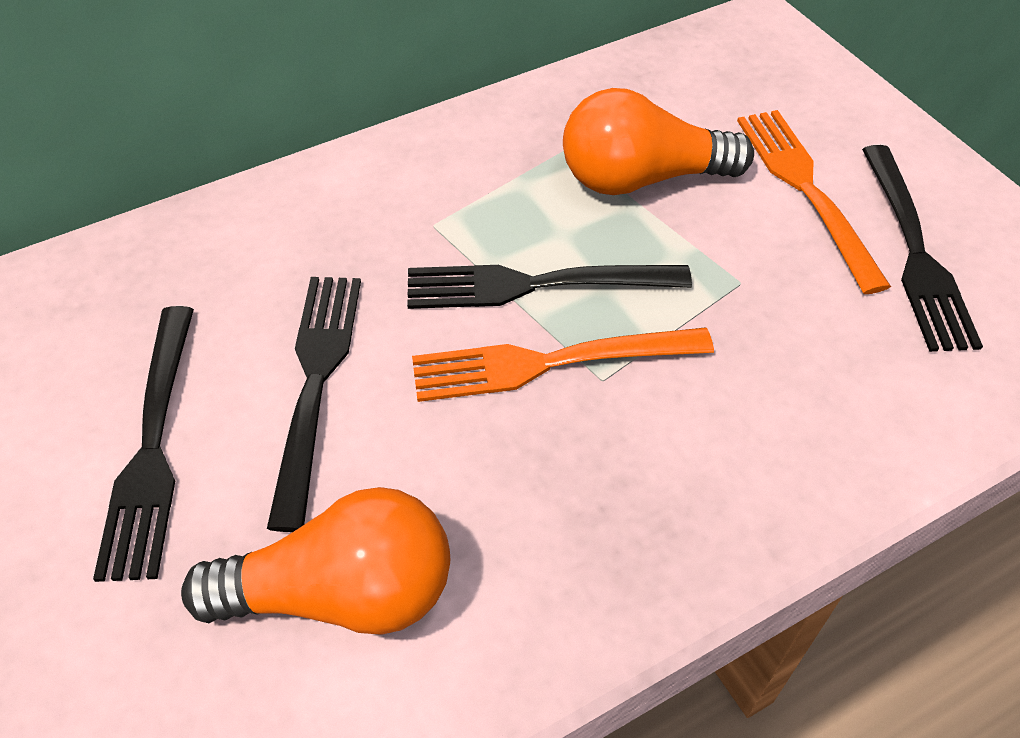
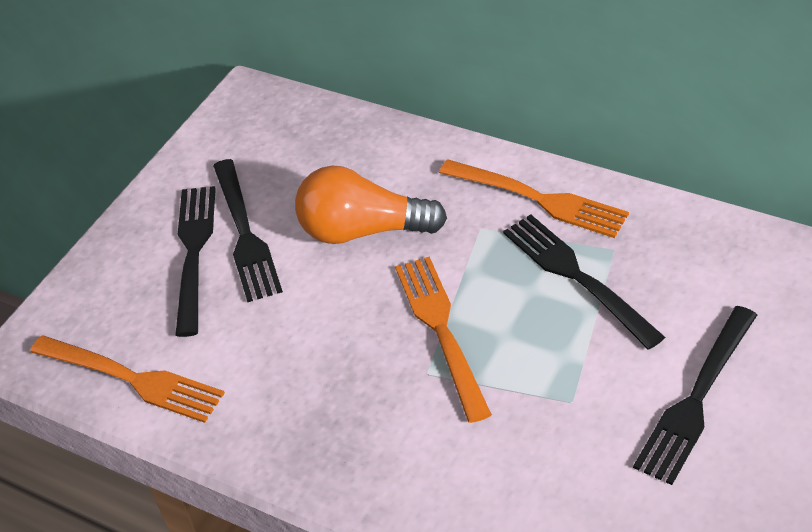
orange fork: [412,328,714,402] [737,110,891,294] = 2 -> [30,335,225,423] [395,256,492,423] [439,159,629,238] = 3
orange light bulb: [181,487,450,635] [563,88,754,195] = 2 -> [295,166,447,244] = 1

